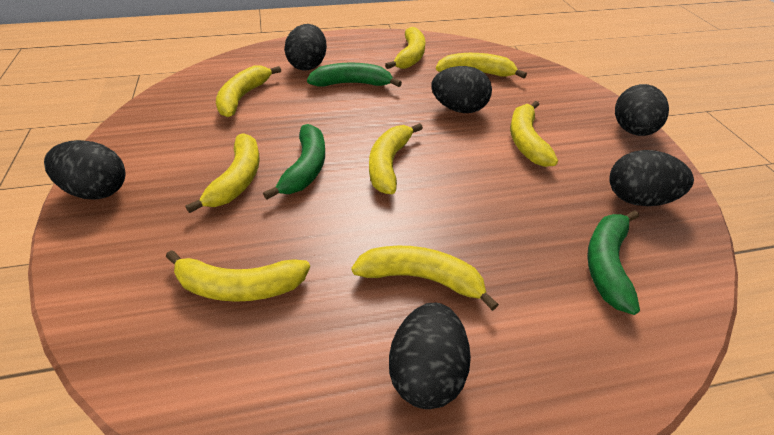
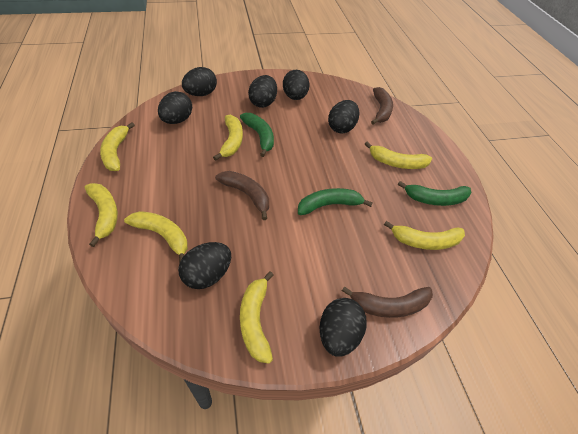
black egg: [44,140,126,199] [284,24,327,71] [389,303,471,409] [431,66,492,113] [609,150,694,206] [615,84,669,136] = 6 -> [158,91,192,124] [178,242,231,289] [182,67,217,96] [248,75,277,108] [283,70,310,100] [320,298,367,357] [328,100,359,133] = 7
brown banana: none = 0 -> [215,171,269,220] [342,286,433,318] [371,87,393,124] = 3
yellow banana: [166,250,310,302] [185,133,260,213] [216,66,281,117] [351,246,499,311] [369,123,423,194] [385,27,426,69] [436,53,527,78] [510,101,558,167] = 8 -> [85,183,118,247] [100,122,135,171] [124,211,188,263] [213,115,243,161] [240,271,273,364] [365,142,432,169] [384,221,465,250] = 7

